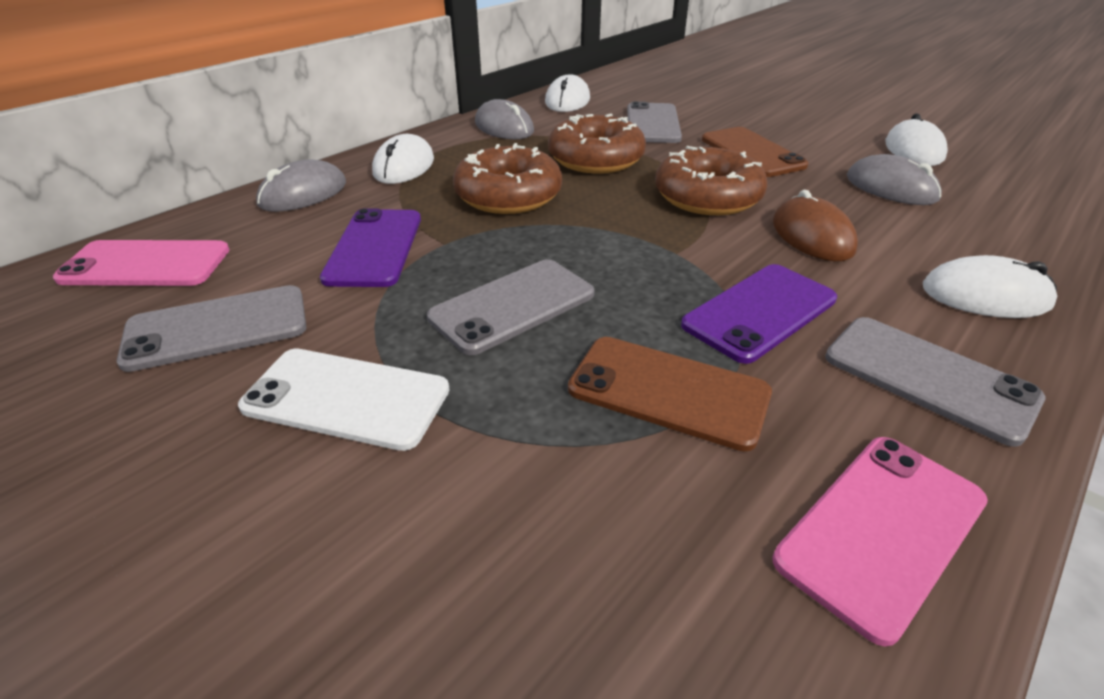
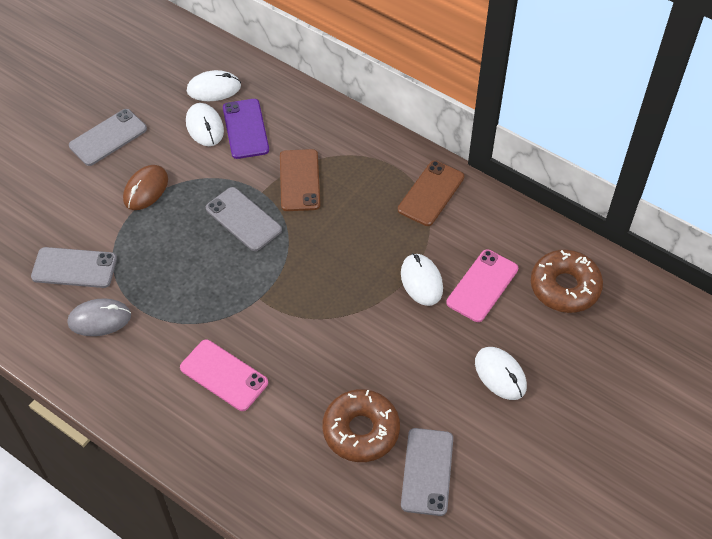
brown donut: [453,143,562,214] [548,114,646,173] [655,146,768,215] = 3 -> [323,389,400,462] [531,250,603,313] = 2
grey mouse: [256,159,346,212] [475,99,534,139] [847,154,942,205] = 3 -> [68,298,131,336] = 1
purple phone: [320,208,421,287] [681,264,837,364] = 2 -> [223,99,269,159] = 1
white phone: [238,348,450,451] = 1 -> none = 0

